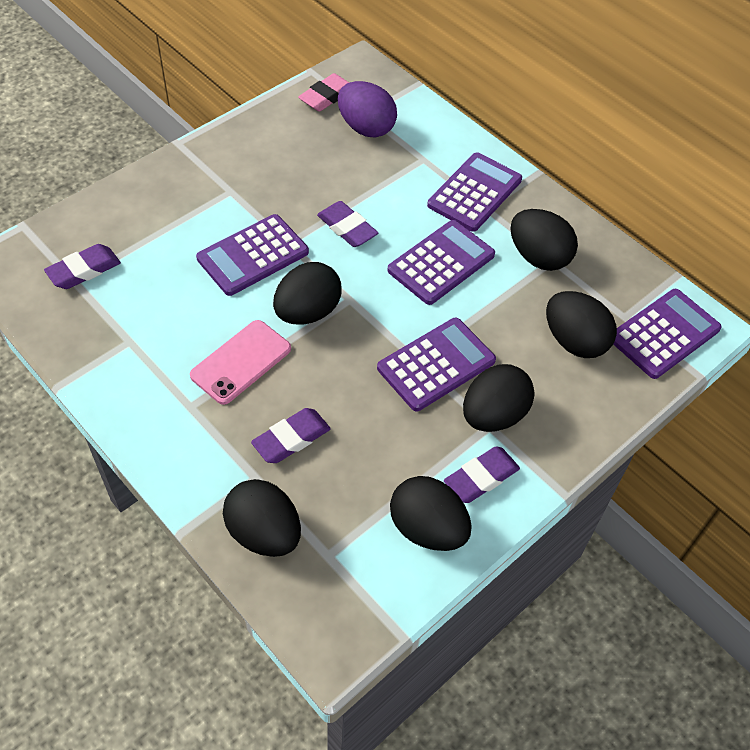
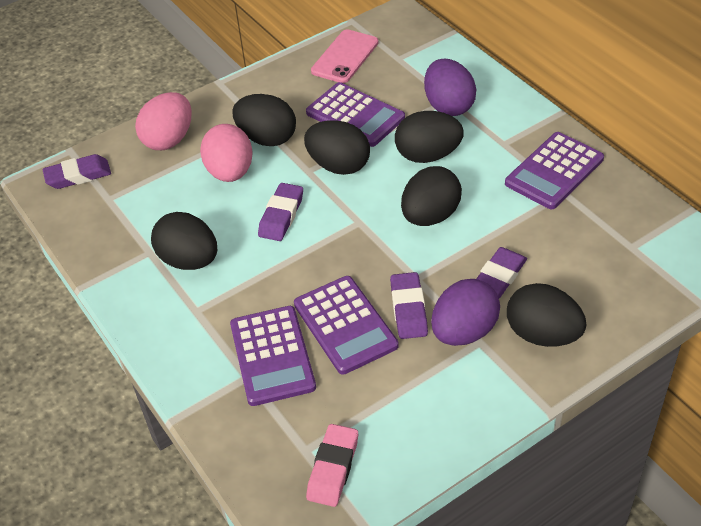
pink egg: none = 0 -> [135,92,192,150] [200,124,253,182] = 2
purple calculator: [196,214,309,296] [377,318,496,411] [387,220,495,305] [427,152,522,232] [613,289,722,379] = 5 -> [230,306,316,406] [294,276,399,375] [306,82,405,147] [505,132,604,209] = 4
purple egg: [338,81,397,138] = 1 -> [424,59,476,116] [431,279,500,346] = 2

